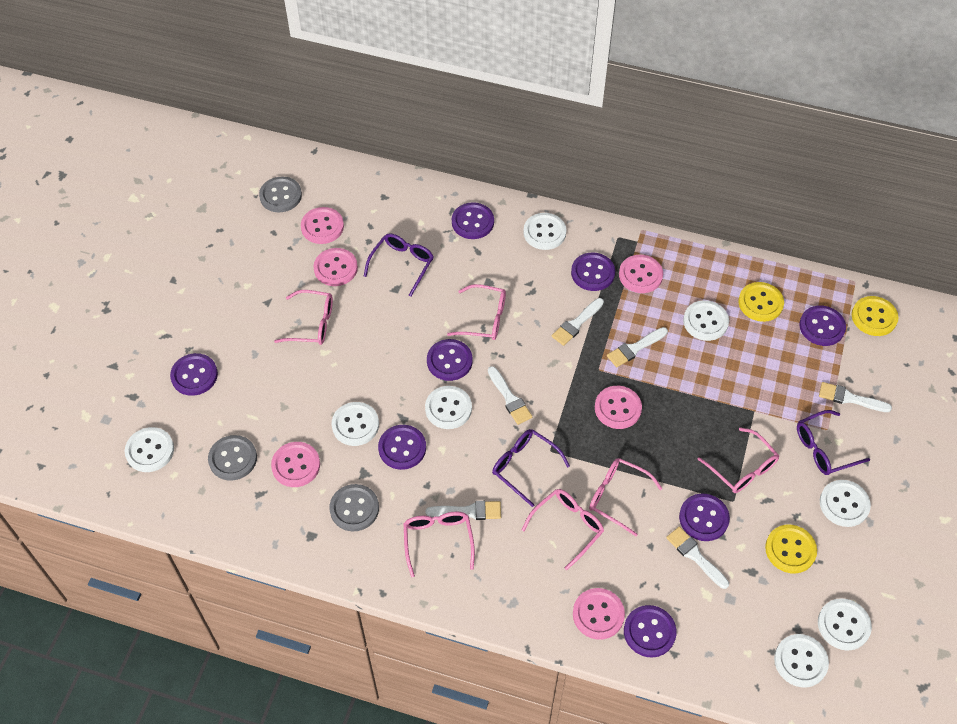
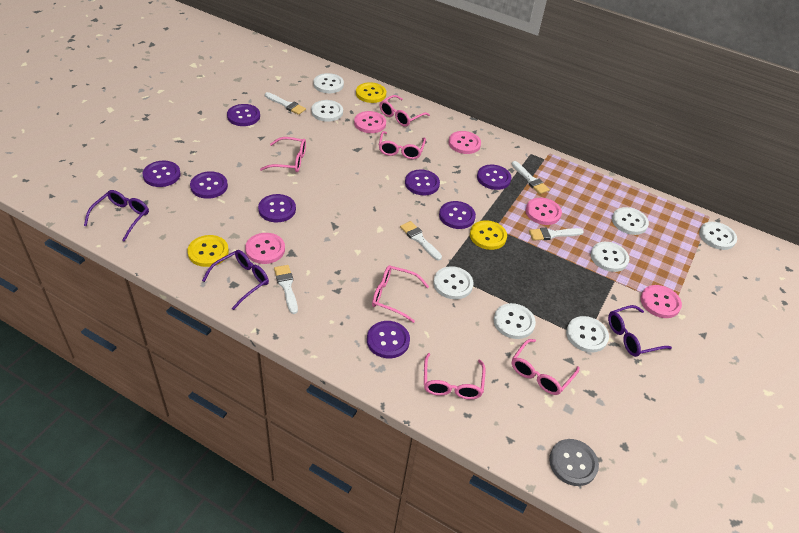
grey button: [208,435,257,481] [259,177,302,212] [329,484,379,531] = 3 -> [549,439,599,486] = 1
pink button: [271,442,320,487] [301,207,344,244] [314,248,358,286] [573,588,625,640] [595,386,642,429] [619,255,663,293] = 6 -> [245,233,285,264] [354,111,386,133] [449,131,481,154] [526,198,562,225] [640,285,682,318] = 5
white brush: [426,501,501,520] [488,366,532,425] [552,298,604,346] [607,327,668,367] [666,527,729,589] [819,382,892,412] = 6 -> [265,92,306,115] [274,265,298,314] [400,221,442,260] [511,161,550,194] [529,228,584,241] = 5

